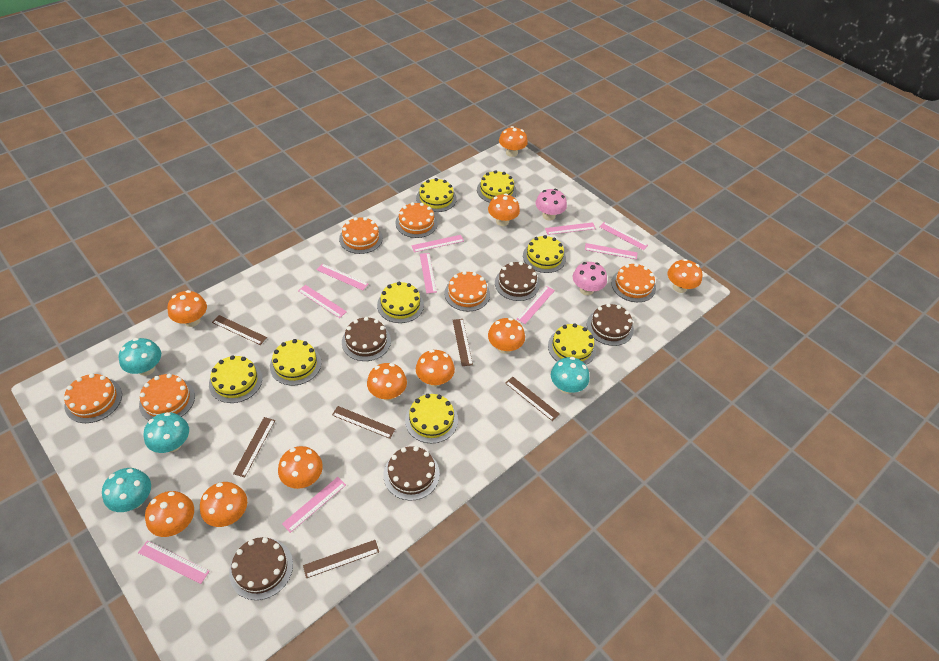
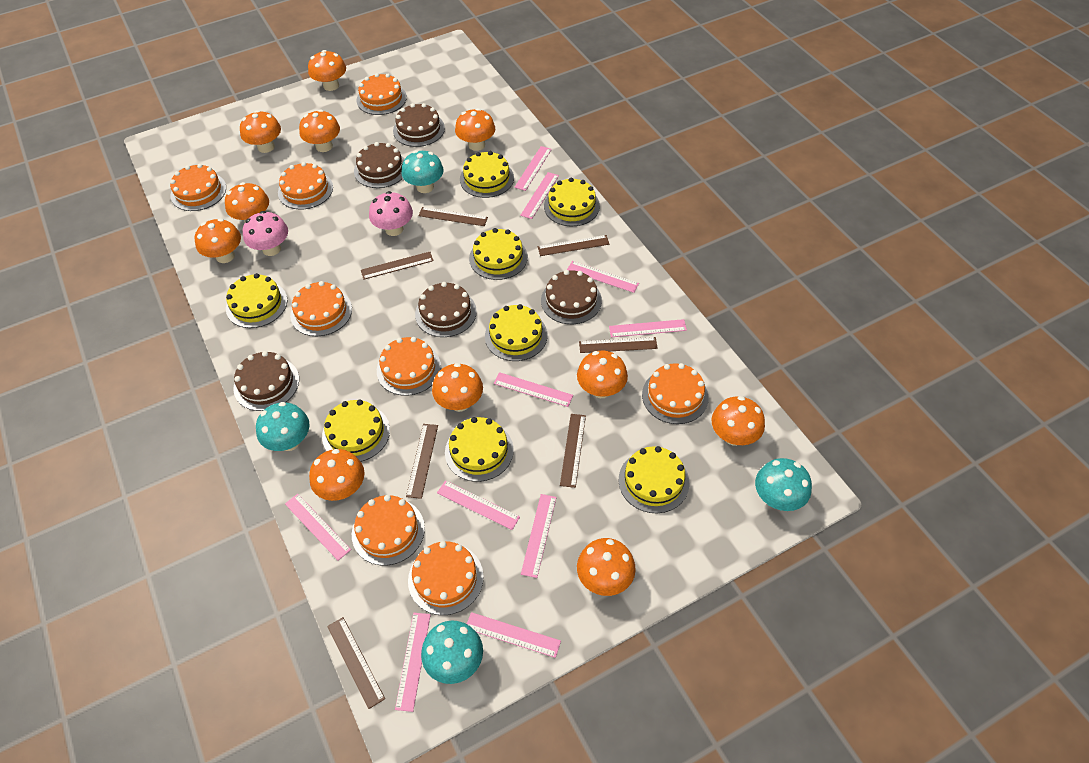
brown ruler: [212,315,267,345] [233,417,275,477] [303,540,379,578] [332,406,395,439] [453,319,473,366] [505,377,560,421] = 6 -> [327,617,385,709] [361,252,434,279] [406,424,438,499] [418,207,488,226] [538,235,609,256] [560,414,586,488] [579,337,658,353] = 7
orange cake: [64,373,122,423] [139,374,195,420] [339,217,383,254] [395,202,438,238] [444,271,490,312] [611,263,656,302] = 6 -> [170,164,226,211] [278,162,333,210] [290,281,352,336] [352,495,425,565] [356,73,407,115] [377,337,441,396] [408,541,484,615] [642,363,709,424] = 8
orange mushroom: [145,491,194,537] [167,290,207,327] [200,482,247,527] [278,446,323,489] [367,363,407,400] [416,350,455,387] [488,194,520,226] [488,318,525,354] [499,126,528,157] [668,259,702,293] = 10 -> [195,218,241,263] [225,182,269,222] [240,110,281,153] [299,110,340,152] [308,50,346,91] [309,449,364,501] [432,363,483,412] [455,108,495,151] [577,350,628,398] [577,538,636,596] [712,396,765,446] = 11

